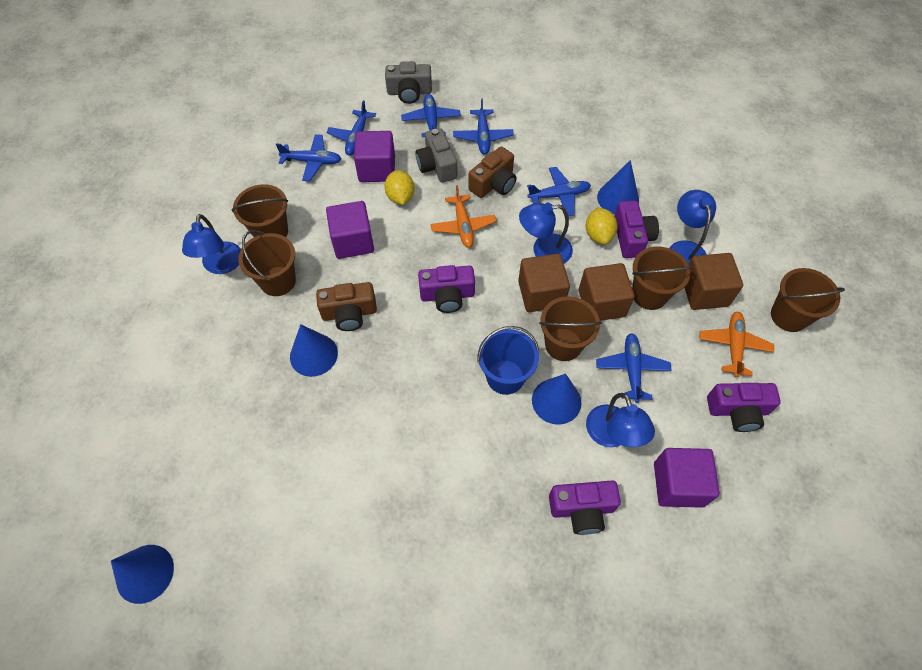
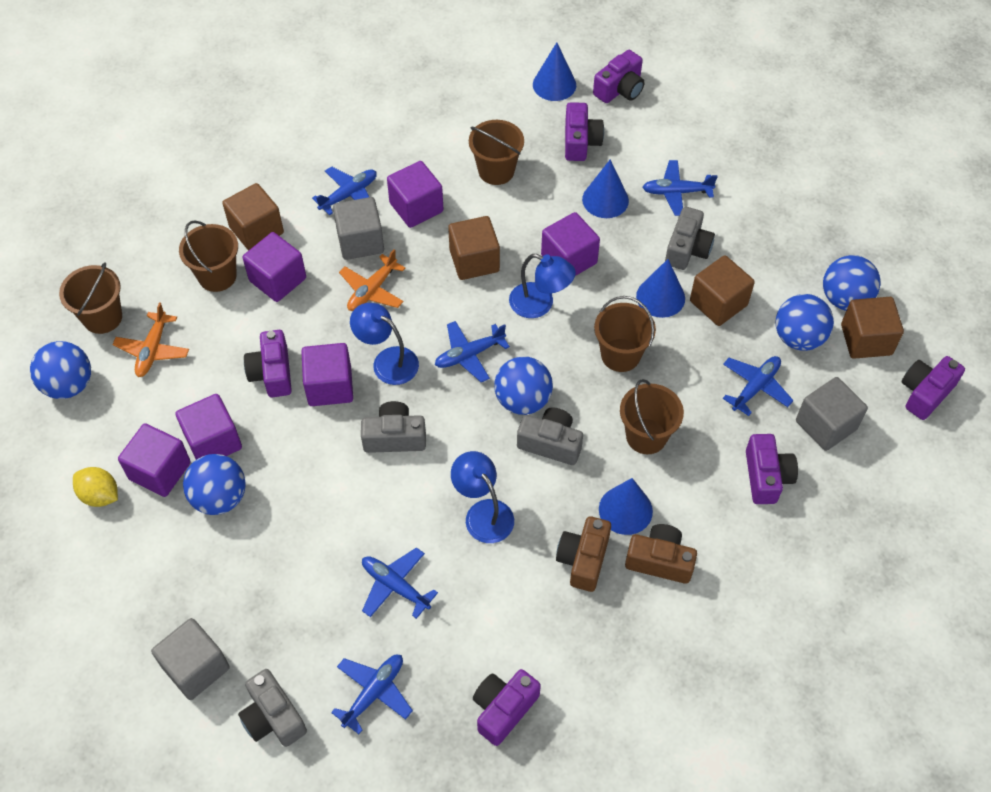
blue ball: none = 0 -> [30,341,91,399] [183,454,246,515] [494,357,553,415] [776,294,834,351] [823,255,881,311] = 5
blue bucket: [477,326,539,395] = 1 -> none = 0
blue lamp: [182,214,241,274] [519,203,573,263] [586,393,655,447] [669,190,716,265] = 4 -> [350,303,419,385] [451,451,514,543] [509,254,576,318] = 3
brown cube: [518,254,570,312] [579,263,635,321] [684,253,743,310] = 3 -> [222,183,284,251] [448,216,500,280] [690,255,755,326] [841,297,904,359] = 4
grey camera: [385,61,432,104] [416,128,457,182] = 2 -> [238,669,307,747] [361,401,426,453] [517,407,583,465] [665,207,715,270] = 4
grey cube: none = 0 -> [151,618,230,700] [333,197,384,260] [796,377,868,451] = 3
purple camera: [418,265,475,313] [549,481,621,535] [615,201,659,258] [707,383,781,432] = 4 -> [244,330,292,397] [473,669,541,746] [565,102,604,161] [593,50,645,103] [746,434,798,504] [902,356,965,420] = 6
purple cube: [326,201,374,259] [354,131,395,182] [654,448,720,508] = 3 -> [118,423,191,497] [175,394,242,460] [243,232,306,302] [301,343,353,406] [387,161,443,228] [541,212,600,276] = 6
yellow lemon: [384,170,415,205] [586,208,617,244] = 2 -> [73,467,118,507] = 1

